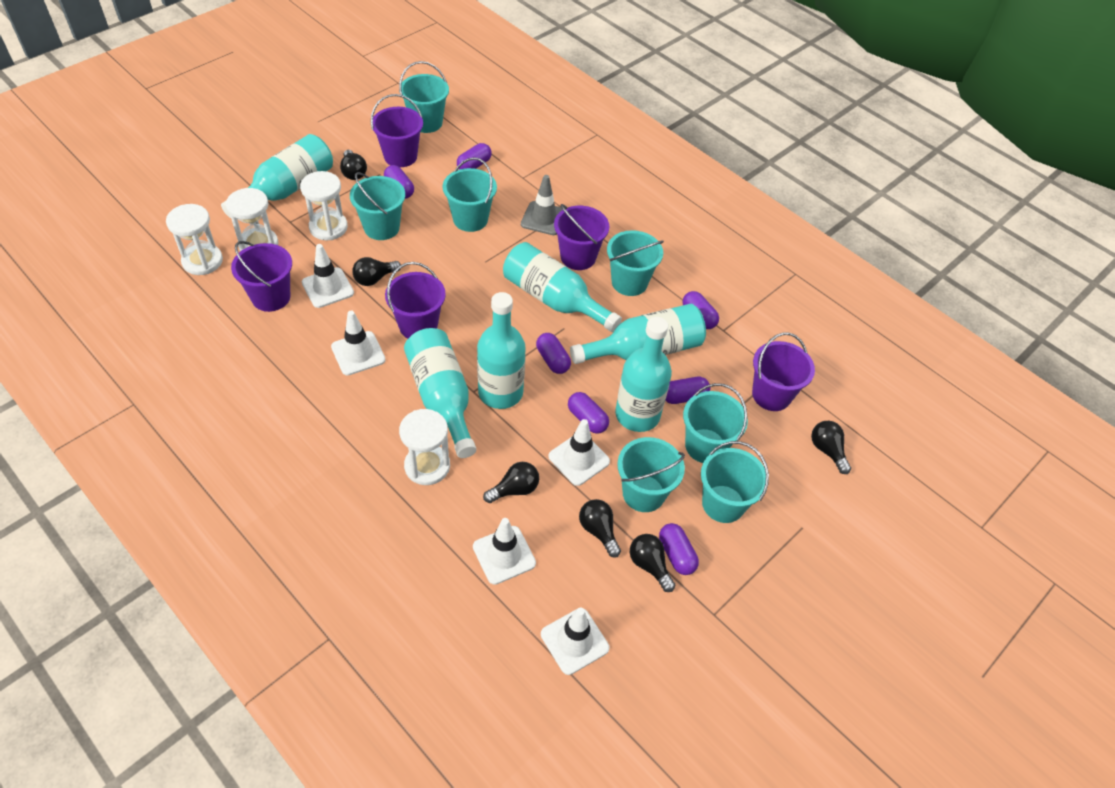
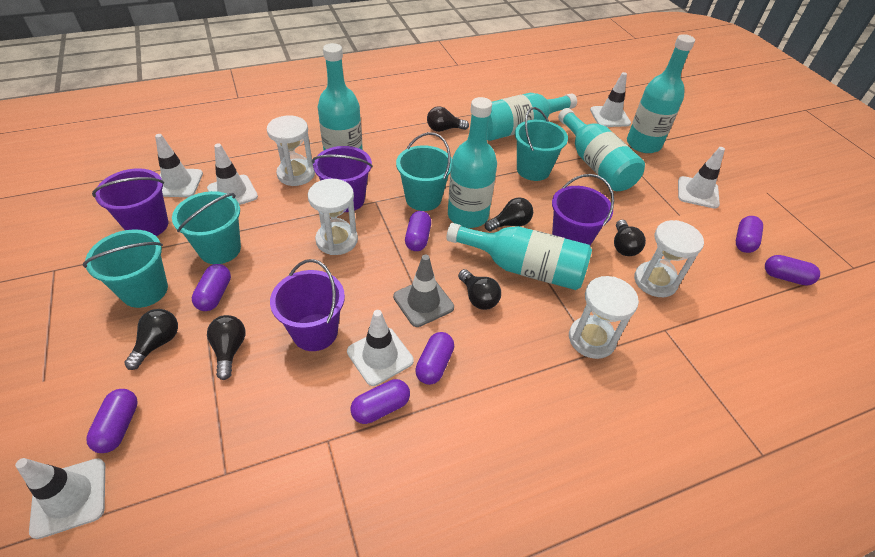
purple bucket: [231,241,292,312] [371,94,423,167] [385,262,446,338] [554,204,609,270] [752,333,815,411] = 5 -> [92,168,168,236] [270,259,345,351] [312,146,373,212] [552,174,614,245] = 4
turquoise bucket: [350,172,405,240] [399,61,449,133] [443,157,497,232] [607,230,664,296] [617,437,685,512] [683,383,748,463] [701,441,769,523] = 7 -> [83,229,168,308] [172,191,241,264] [396,132,452,211] [515,107,568,181] = 4
white traffic cone: [302,244,354,308] [331,311,386,375] [473,518,536,585] [541,607,609,675] [548,419,610,486] = 5 -> [15,458,105,539] [155,134,203,197] [207,143,258,205] [347,310,414,386] [590,72,631,127] [678,147,725,209] = 6

